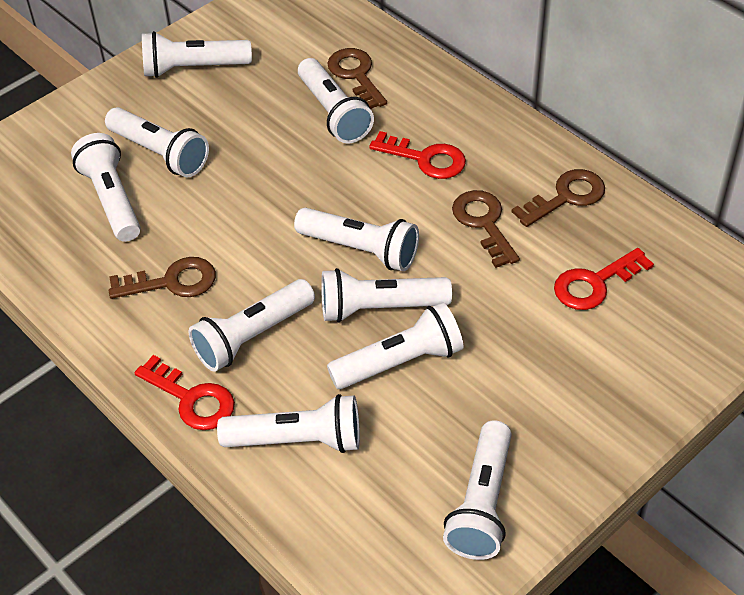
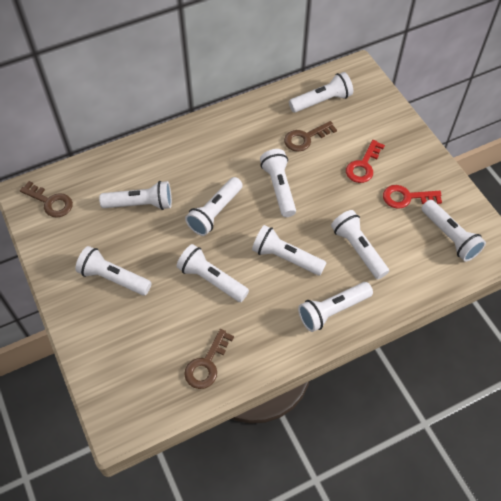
brown key: [109,257,216,299] [327,48,387,109] [452,190,520,268] [512,169,605,227] = 4 -> [20,181,73,218] [184,329,234,389] [284,121,337,152] = 3
red key: [135,355,235,430] [369,131,466,179] [554,248,654,310] = 3 -> [346,140,385,183] [383,185,442,209] = 2

